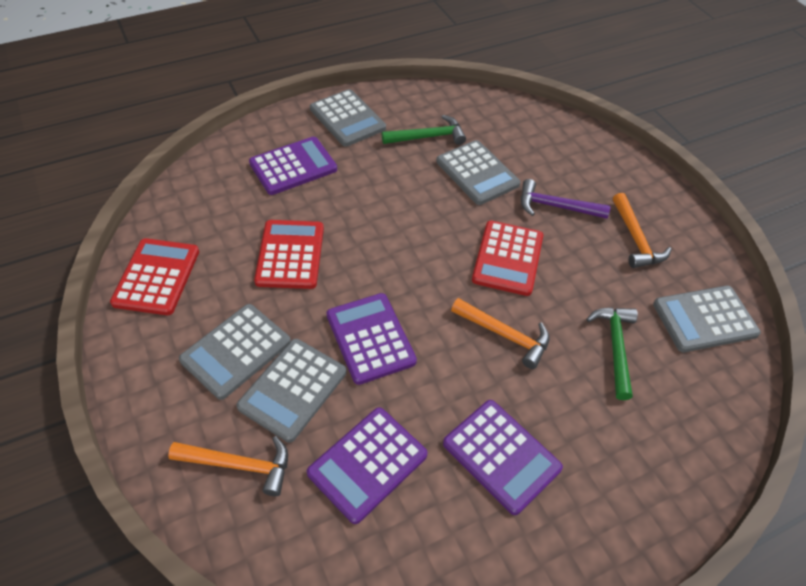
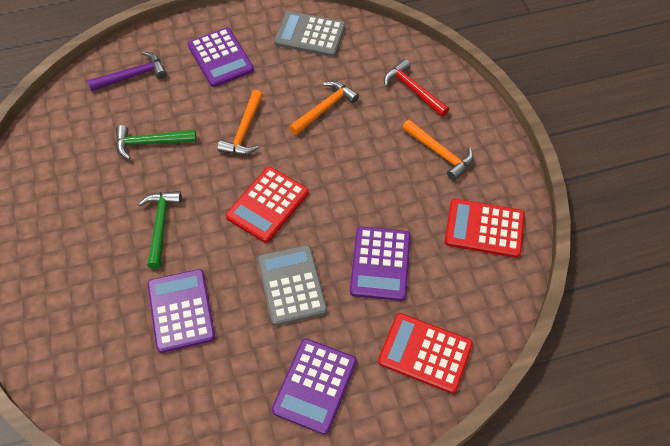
grey calculator: [179,304,291,400] [236,339,347,443] [310,89,386,147] [436,140,520,205] [653,286,761,352] = 5 -> [257,245,327,326] [274,11,346,57] = 2
red hammer: none = 0 -> [384,59,449,117] = 1

